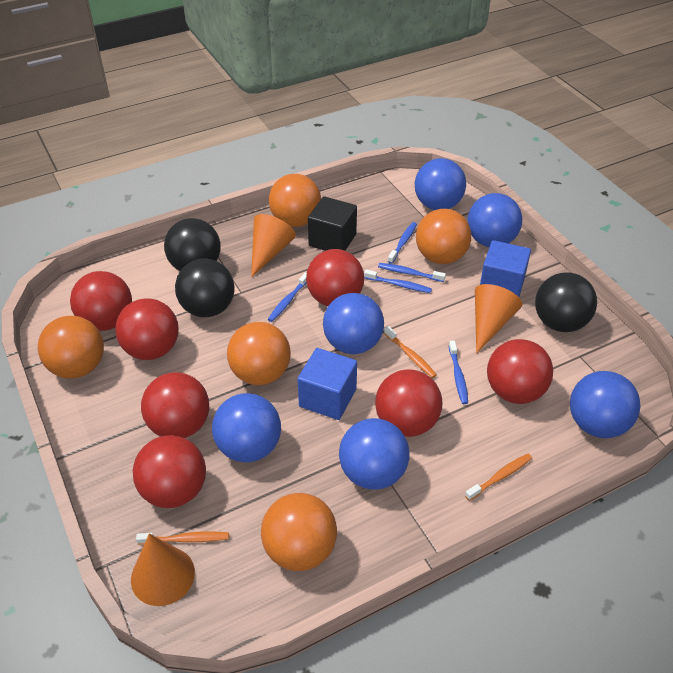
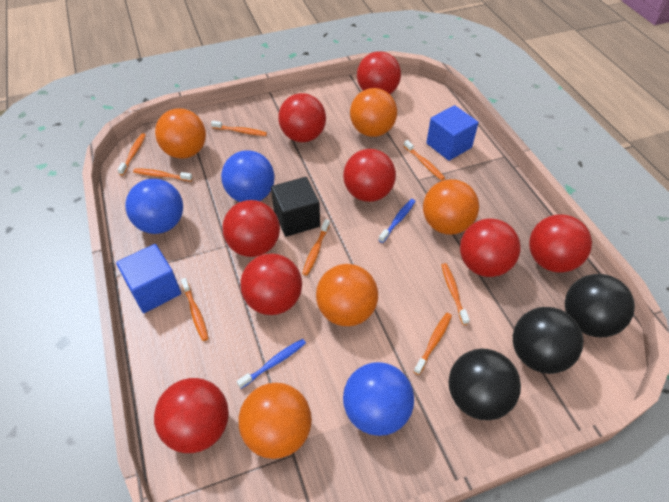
blue ball: [212,393,281,462] [323,293,384,354] [339,418,410,490] [415,158,466,210] [467,193,522,247] [570,371,641,438] = 6 -> [125,179,183,234] [221,150,275,202] [343,362,414,436] = 3
blue toothbrush: [268,273,307,322] [364,270,432,293] [378,263,446,282] [388,222,417,264] [449,340,468,404] = 5 -> [237,339,306,389] [379,199,415,243] = 2
orange cone: [131,534,195,606] [251,214,296,278] [475,284,522,354] = 3 -> none = 0
orange toothbrush: [136,531,229,545] [384,326,437,378] [465,454,532,501] = 3 -> [117,133,146,175] [133,168,193,181] [181,278,209,341] [211,121,267,136] [302,219,330,276] [404,140,445,181] [414,313,452,375] [441,263,470,325] = 8
red ball: [70,271,132,331] [115,299,179,360] [133,435,206,508] [141,372,209,438] [306,249,364,306] [375,369,442,437] [487,339,553,404] = 7 -> [154,378,229,453] [223,200,280,257] [240,253,302,315] [278,93,326,142] [343,149,396,202] [357,51,401,94] [460,219,521,277] [529,214,592,273] = 8

